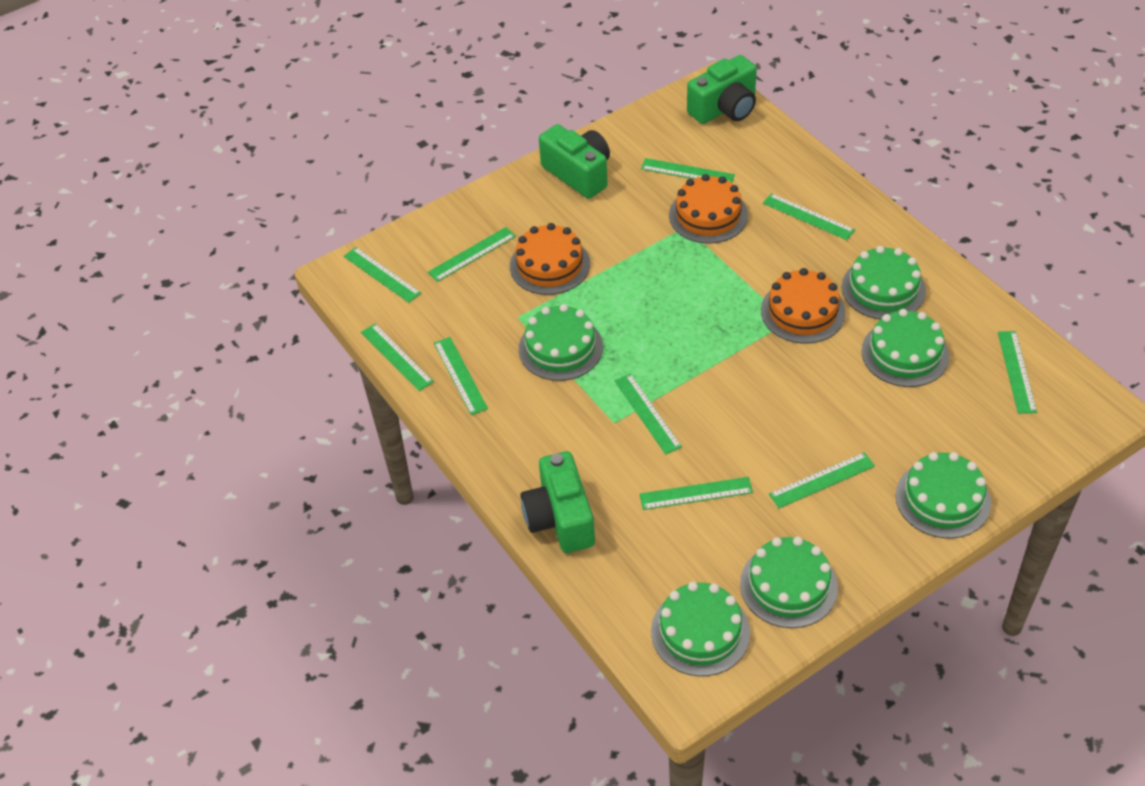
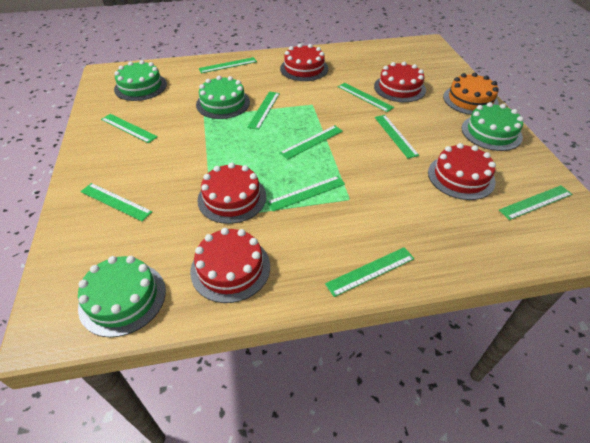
green cake: [519,304,603,381] [651,582,750,676] [740,536,838,628] [842,246,926,319] [861,309,949,387] [896,452,991,538] = 6 -> [78,256,166,337] [114,60,167,101] [196,76,250,119] [461,102,524,151] = 4
green camera: [520,451,595,553] [539,124,610,199] [687,55,757,124] = 3 -> none = 0
orange cake: [510,223,590,295] [669,174,748,244] [761,268,846,343] = 3 -> [443,73,499,115] = 1
red cake: none = 0 -> [190,228,270,303] [197,163,266,224] [280,44,328,81] [374,62,426,102] [428,143,496,200] = 5

